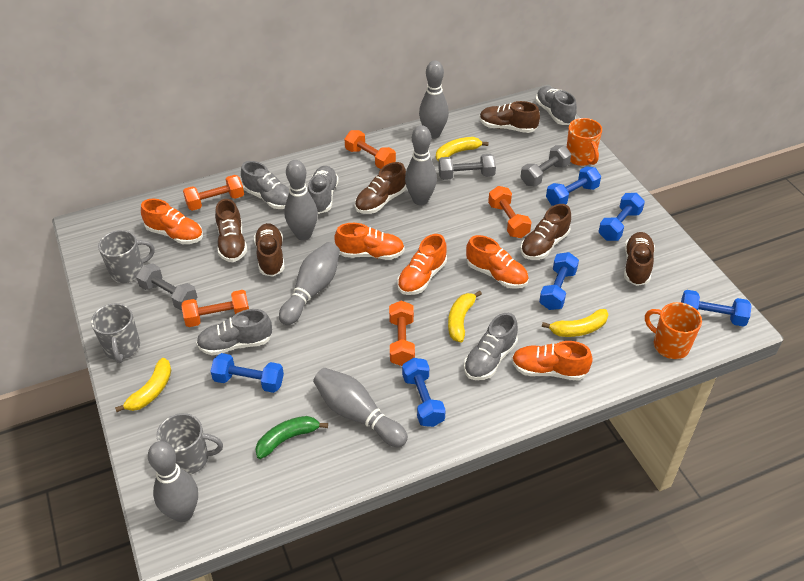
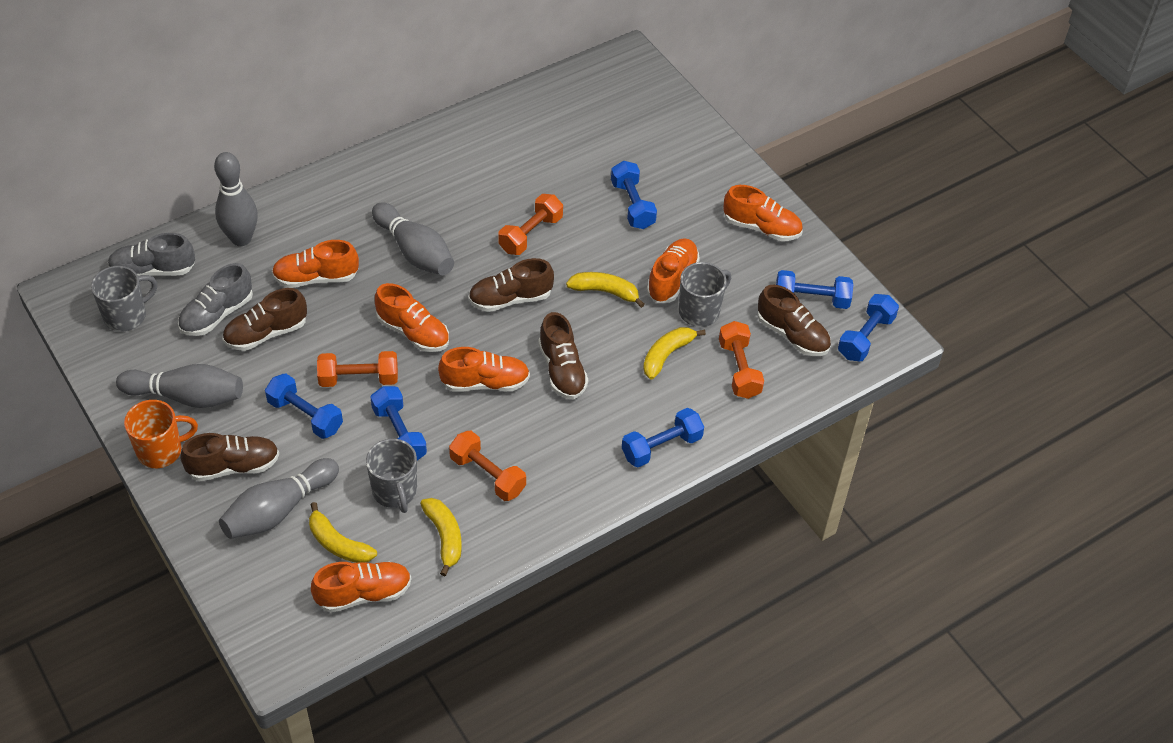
brown shoe: [215,199,247,262] [254,223,285,277] [355,162,407,214] [480,101,540,133] [520,204,571,260] [624,232,655,286] = 6 -> [180,433,279,481] [222,288,307,351] [468,258,554,312] [538,312,588,399] [757,284,831,356] = 5
green banana: [256,416,328,459] = 1 -> none = 0
grey bowling pin: [148,441,198,522] [279,242,340,325] [284,160,318,241] [313,368,408,447] [405,125,437,205] [419,60,449,139] = 6 -> [116,364,243,408] [214,152,258,246] [219,458,339,539] [372,202,454,275] = 4
grey dumbbell: [136,264,197,310] [438,154,496,180] [520,145,571,186] = 3 -> none = 0
grey shoe: [196,309,272,355] [241,161,289,209] [308,166,339,214] [464,313,518,380] [536,86,577,125] = 5 -> [108,233,195,276] [178,263,253,336] = 2
orange dumbbell: [182,290,249,327] [183,175,244,211] [344,130,396,169] [389,301,415,366] [488,186,532,238] = 5 -> [317,351,398,387] [449,431,526,501] [498,194,563,255] [719,321,764,399] = 4
orange mug: [567,118,602,166] [645,302,702,359] = 2 -> [124,400,198,468] = 1
orange shoe: [141,199,203,244] [334,223,405,260] [397,234,447,295] [466,235,529,289] [512,341,593,381] = 5 -> [272,240,359,288] [311,562,411,613] [375,283,449,352] [438,347,530,392] [647,238,700,303] [723,185,803,241] = 6

